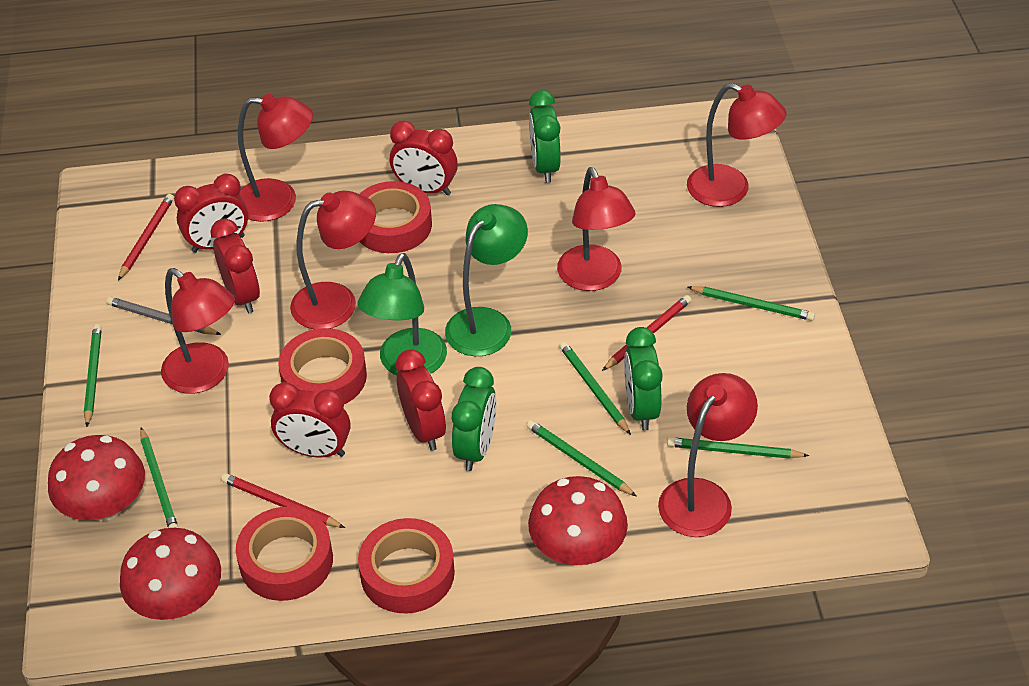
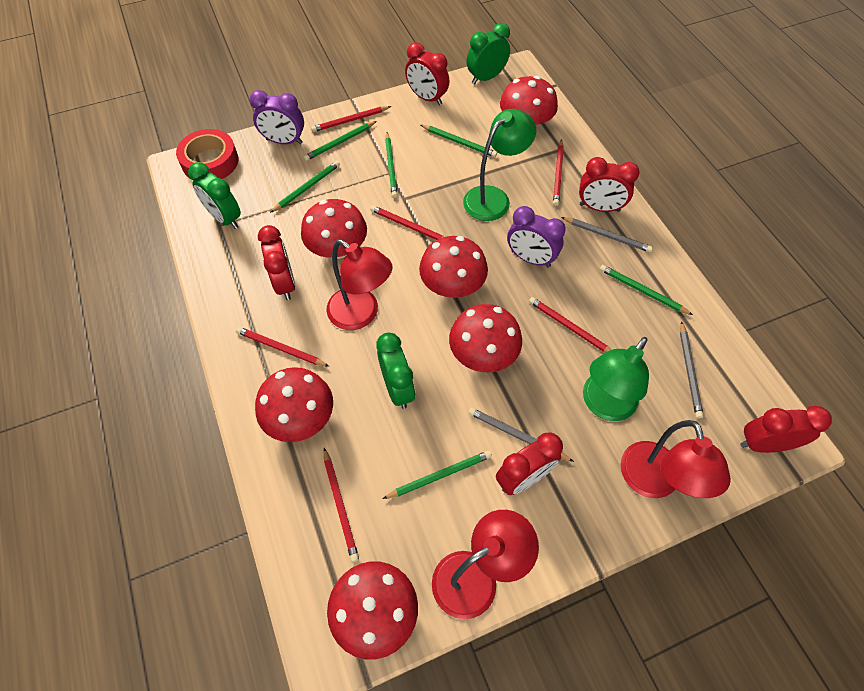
grey pencil: [106,297,221,335] = 1 -> [468,408,574,462] [561,217,653,253] [680,321,704,418] = 3
purple clock: none = 0 -> [250,90,304,144] [507,206,566,267] = 2
red lamp: [161,268,235,394] [238,94,313,222] [290,191,376,329] [557,167,636,291] [658,373,758,537] [687,83,787,207] = 6 -> [326,240,392,330] [432,510,539,619] [620,420,731,498] = 3
red mushroom: [48,435,145,521] [120,528,221,620] [528,476,628,565] = 3 -> [255,367,333,442] [301,199,367,259] [327,561,418,659] [419,236,488,298] [449,304,522,372] [500,76,558,125] = 6
red pencil: [118,194,174,280] [221,473,345,528] [602,295,691,371] = 3 -> [236,327,330,367] [311,106,391,132] [324,448,359,562] [370,205,444,240] [529,297,611,352] [553,139,564,206] = 6
red tape: [236,507,333,601] [278,328,367,404] [358,518,455,613] [359,181,432,253] = 4 -> [176,129,239,180] = 1

